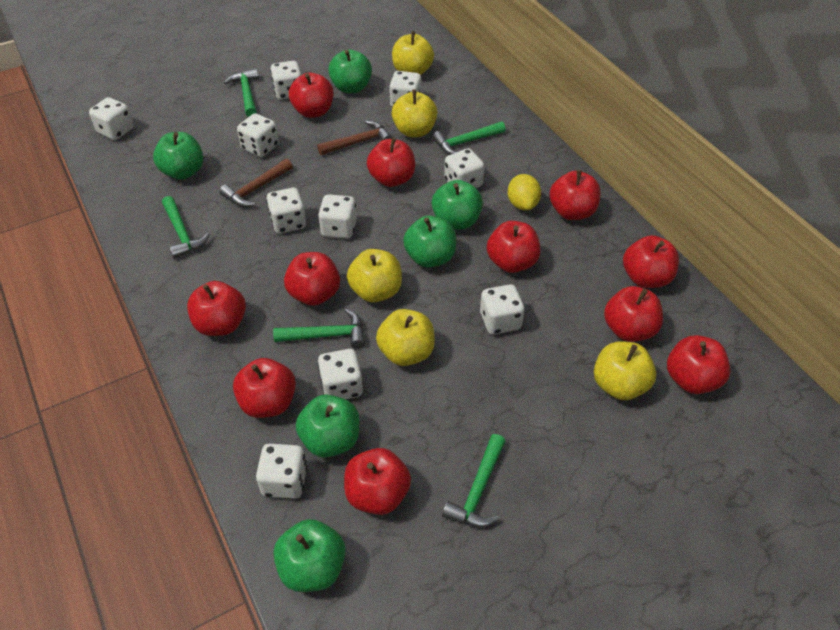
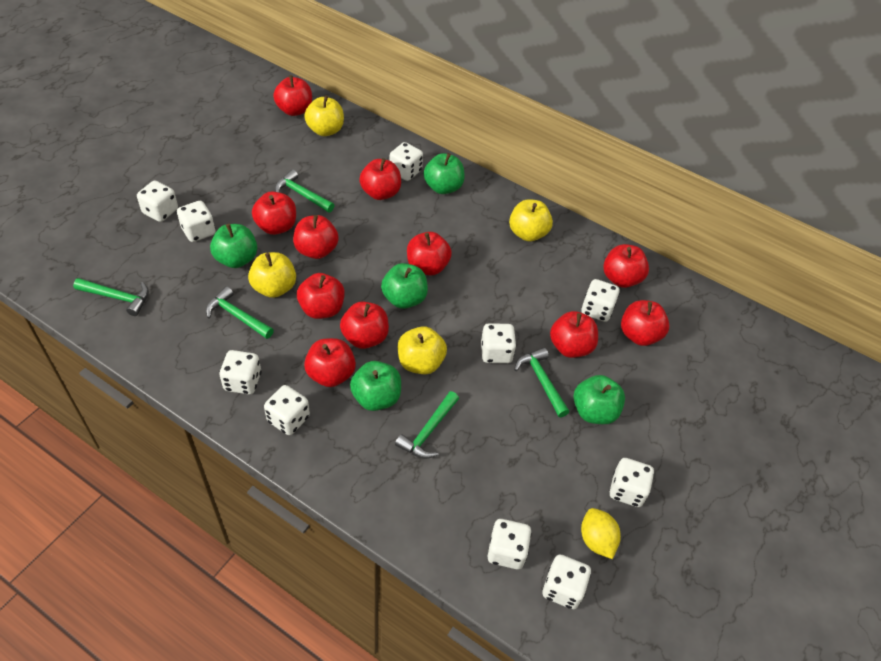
brown hammer: [219,159,293,207] [317,121,392,155] = 2 -> none = 0
green apple: [153,132,203,180] [273,519,346,592] [296,395,359,457] [328,49,372,93] [403,216,456,268] [432,180,483,230] = 6 -> [210,224,257,268] [350,361,401,411] [381,263,428,309] [424,153,465,194] [573,375,625,424] = 5
yellow apple: [347,249,402,302] [376,309,435,366] [392,31,434,75] [392,89,438,137] [594,341,656,400] = 5 -> [248,252,296,298] [304,95,344,136] [398,326,447,375] [509,199,553,242] = 4

